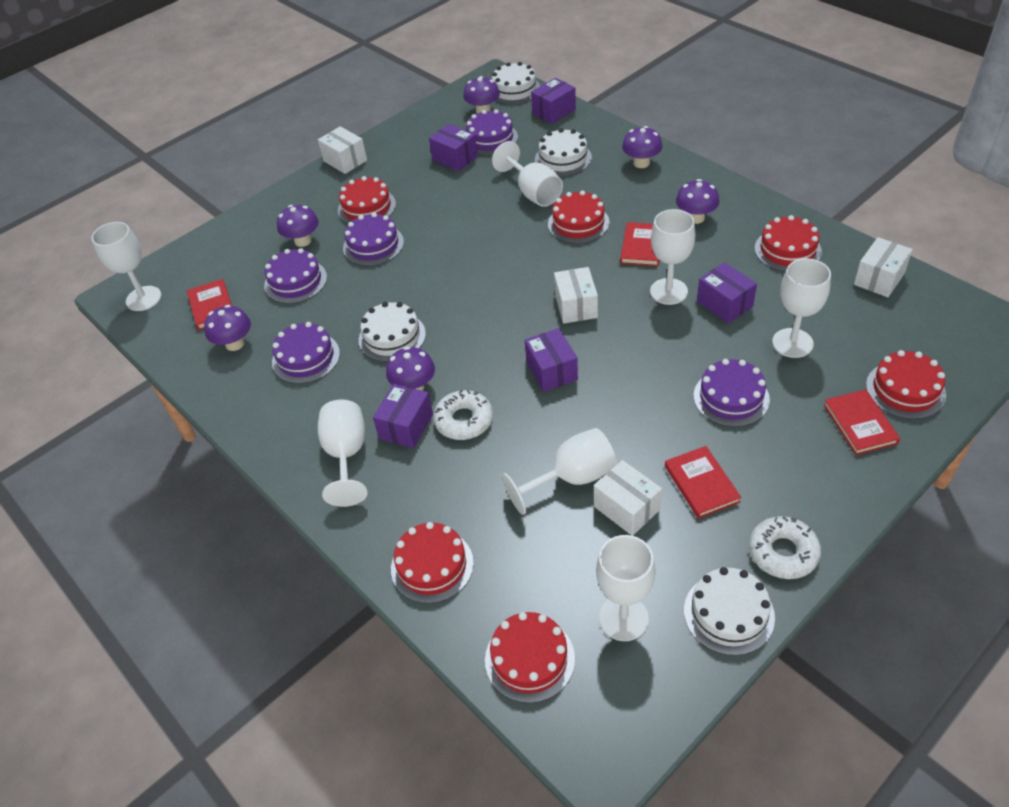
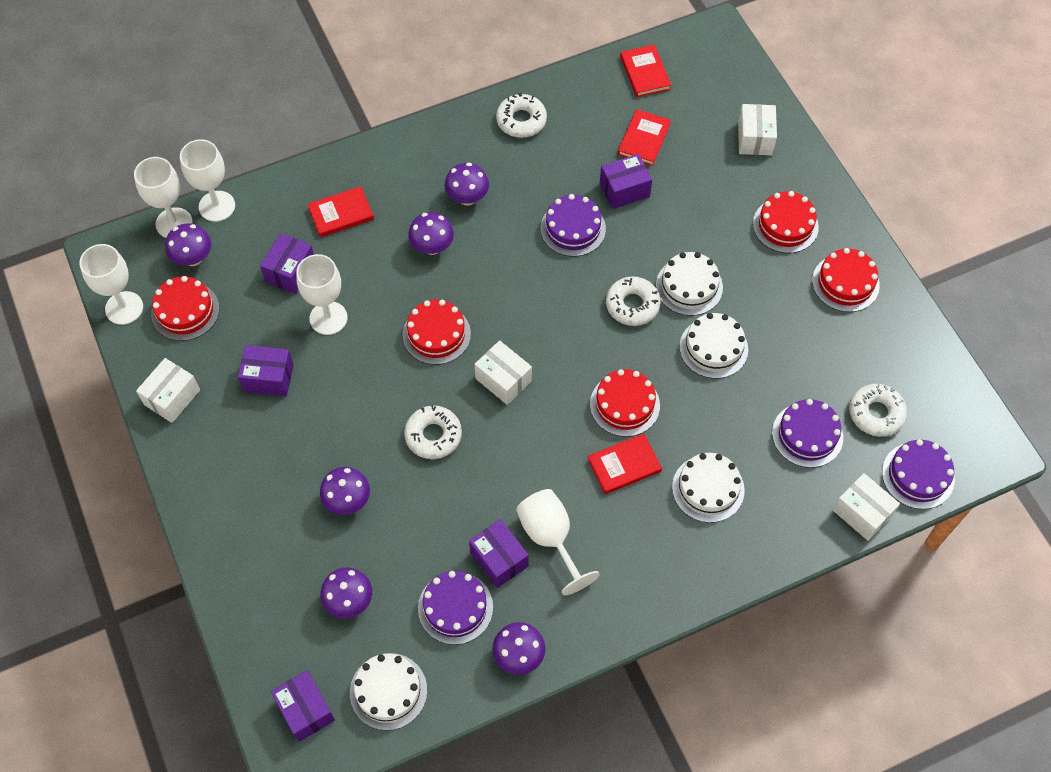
purple cake: [264,248,327,304] [272,322,340,384] [343,212,404,266] [466,109,518,155] [694,359,770,427] = 5 -> [418,571,493,645] [540,194,606,257] [772,399,843,468] [882,439,955,509] = 4
red cake: [338,176,396,224] [391,522,474,603] [485,612,575,703] [548,190,610,244] [755,215,822,272] [866,350,946,419] = 6 -> [151,276,220,341] [403,300,471,365] [590,369,660,437] [753,191,819,253] [812,248,880,312] = 5
white donut: [433,389,493,440] [749,516,821,579] = 2 -> [404,405,462,459] [496,93,547,138] [606,276,661,326] [849,384,907,437] = 4
white goblet: [91,222,162,311] [318,400,367,507] [492,141,563,207] [502,428,617,515] [596,535,656,641] [650,209,695,305] [772,258,831,358] = 7 -> [79,244,143,325] [134,157,193,238] [180,139,235,222] [296,254,348,335] [516,489,600,595] = 5

